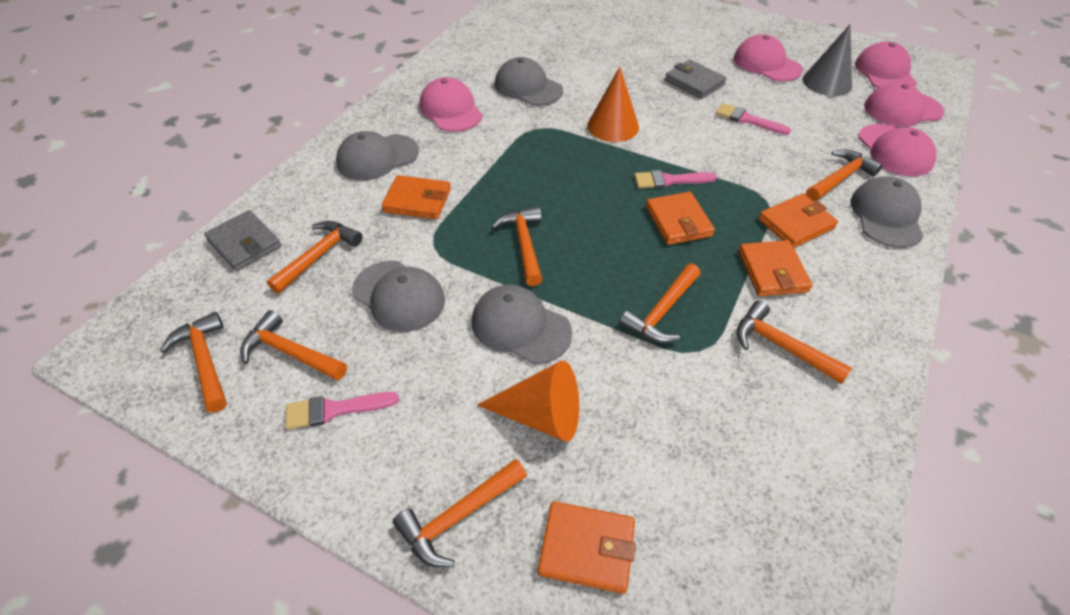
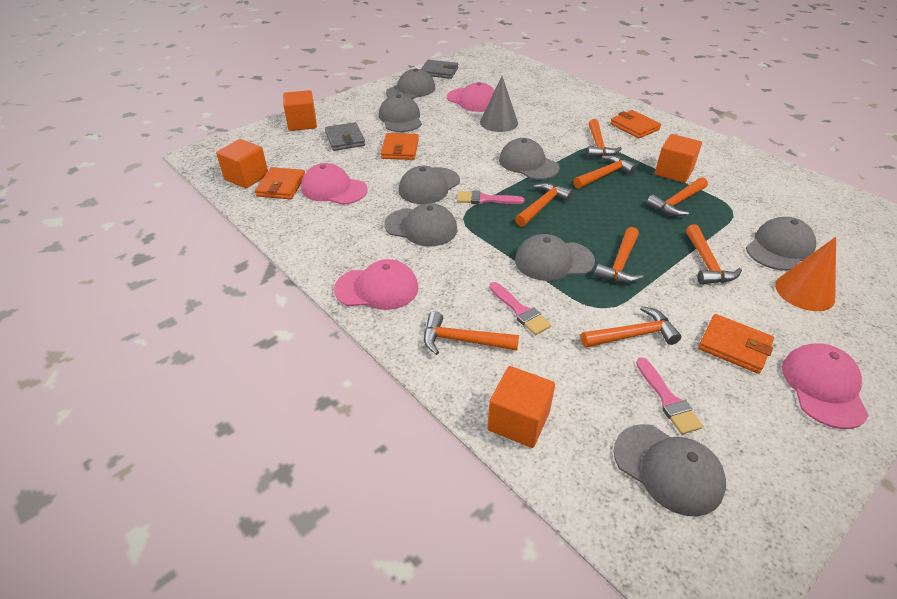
grey cap: [336,131,419,181] [352,261,445,332] [472,285,572,364] [495,57,563,106] [850,176,923,248] = 5 -> [379,94,422,132] [384,203,457,246] [386,69,435,99] [399,166,460,204] [499,138,559,180] [515,234,595,281] [613,424,726,517] [746,217,816,271] = 8
orange cone: [477,360,579,442] [588,67,639,142] = 2 -> [775,237,836,311] = 1
orange cube: none = 0 -> [216,139,268,189] [283,90,317,131] [487,366,555,448] [655,134,702,183] = 4
orange wallet: [381,175,451,219] [538,501,636,594] [646,192,715,245] [738,240,813,296] [758,193,838,248] = 5 -> [255,167,305,200] [380,133,419,160] [610,110,661,138] [698,314,774,374] = 4
pink cap: [420,77,483,132] [734,34,803,81] [855,41,917,88] [858,124,936,176] [864,82,944,127] = 5 -> [301,163,368,205] [334,259,418,310] [447,82,495,112] [782,343,869,429] = 4

